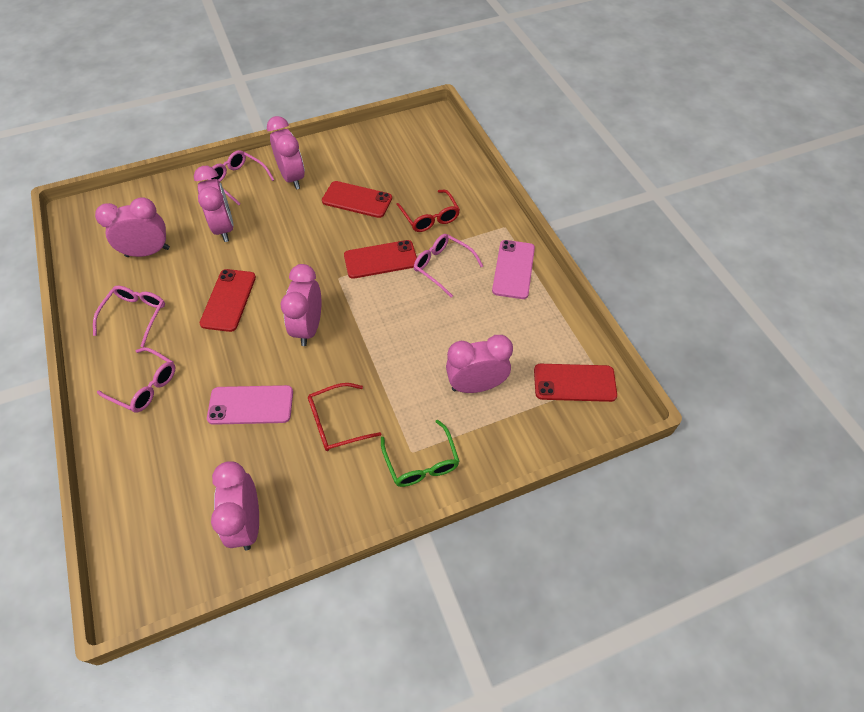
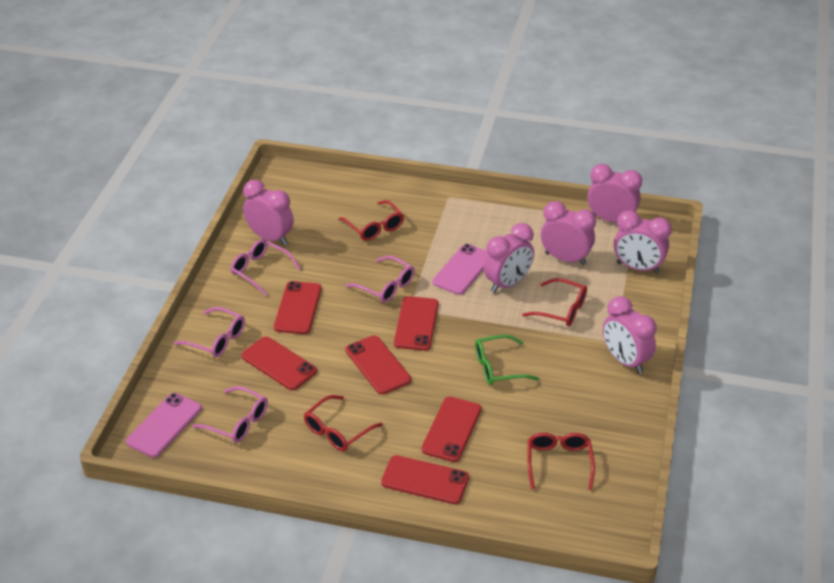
red glasses: [308,383,381,451] [396,190,460,232] = 2 -> [304,395,383,451] [338,200,404,241] [522,278,587,326] [527,432,595,490] = 4
red phone: [200,269,256,332] [322,181,392,218] [344,240,417,279] [534,364,617,402] = 4 -> [241,336,317,390] [274,281,322,334] [346,335,411,394] [381,455,469,504] [394,296,439,351] [421,397,482,462] = 6

